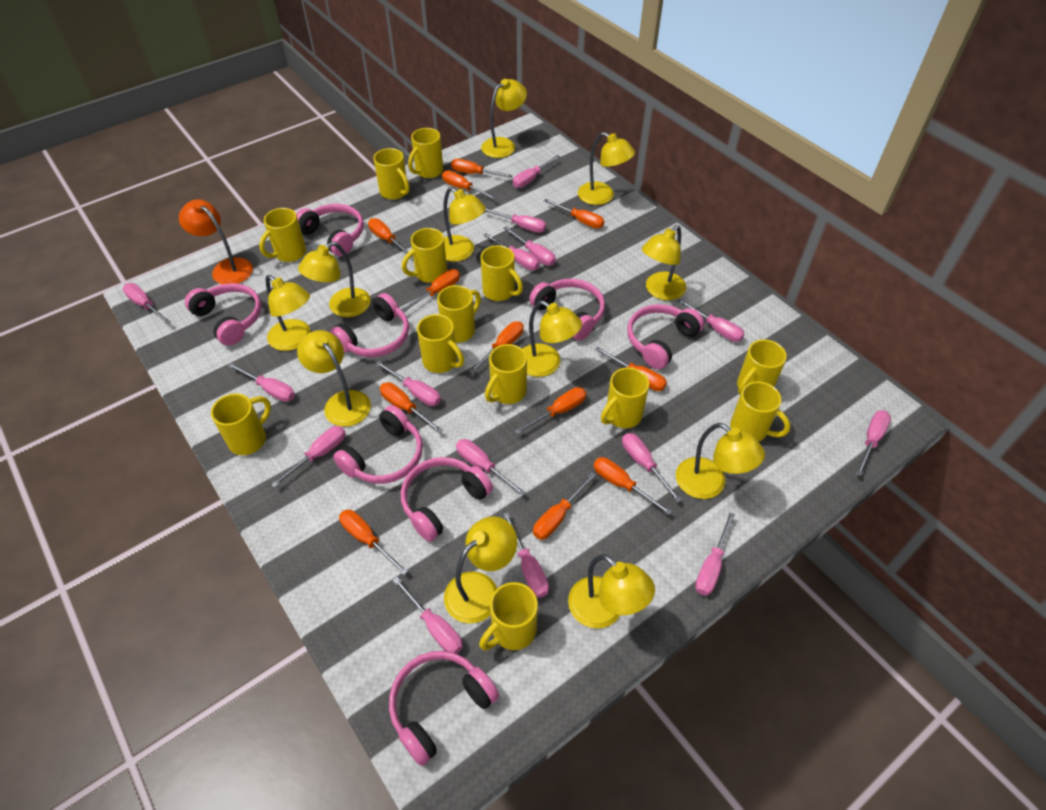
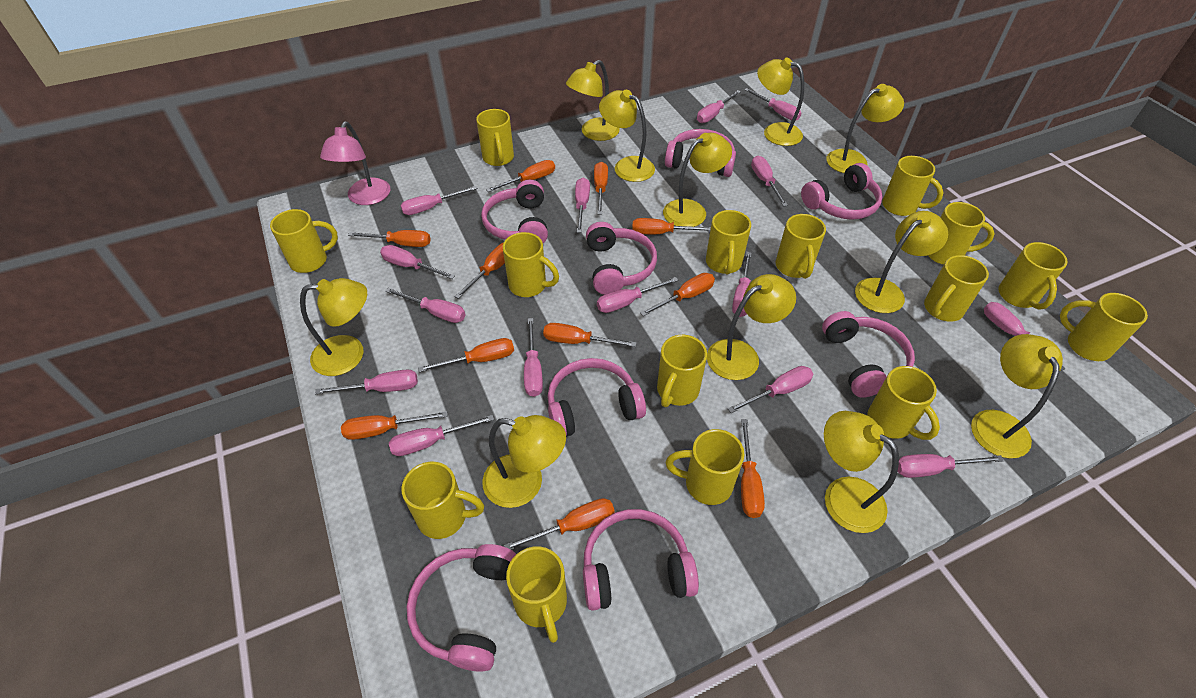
orange lamp: [179,199,253,284] = 1 -> none = 0
orange screwdriver: [339,510,408,575] [368,218,413,258] [380,382,443,433] [401,269,460,312] [442,170,497,200] [451,159,513,178] [469,321,524,373] [515,387,586,434] [533,472,596,540] [544,199,604,229] [593,457,672,515] [595,347,667,391] = 12 -> [341,411,448,440] [348,230,431,247] [418,338,514,372] [454,243,505,299] [486,160,555,192] [504,498,614,550] [543,323,637,347] [594,162,608,215] [632,218,711,234] [640,273,715,316] [741,419,765,518] = 11
pink lamp: none = 0 -> [320,121,390,205] = 1
yellow mug: [211,393,271,455] [259,208,306,262] [374,148,410,200] [402,228,447,283] [408,128,443,178] [417,314,464,373] [437,285,481,343] [479,582,538,651] [481,245,523,301] [485,344,527,404] [601,367,649,428] [730,381,791,442] [737,339,787,394] = 13 -> [270,209,338,273] [401,462,484,539] [476,109,514,166] [503,232,559,297] [506,546,567,643] [657,335,707,407] [666,429,745,505] [706,210,751,275] [776,214,826,279] [867,366,940,440] [882,156,943,216] [924,255,989,322] [928,202,995,265] [998,242,1068,310] [1060,293,1148,361] = 15

